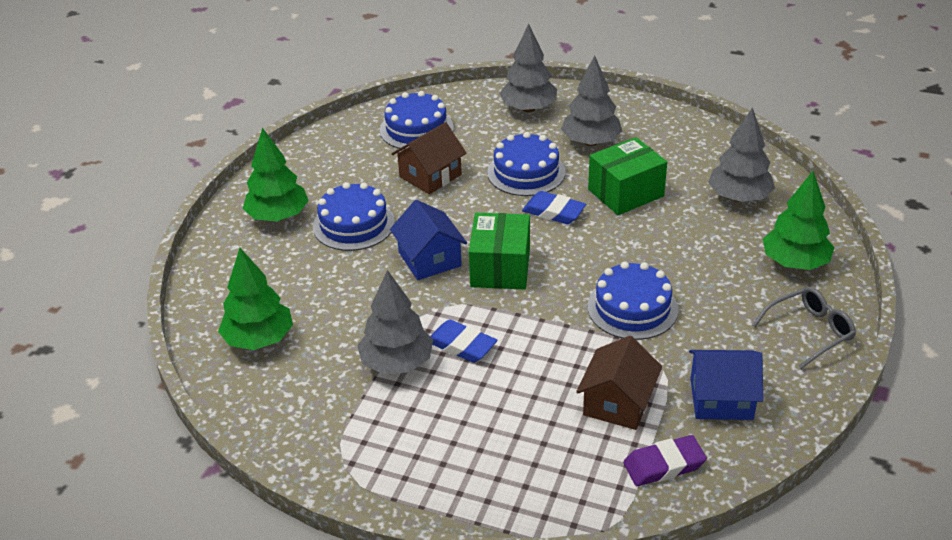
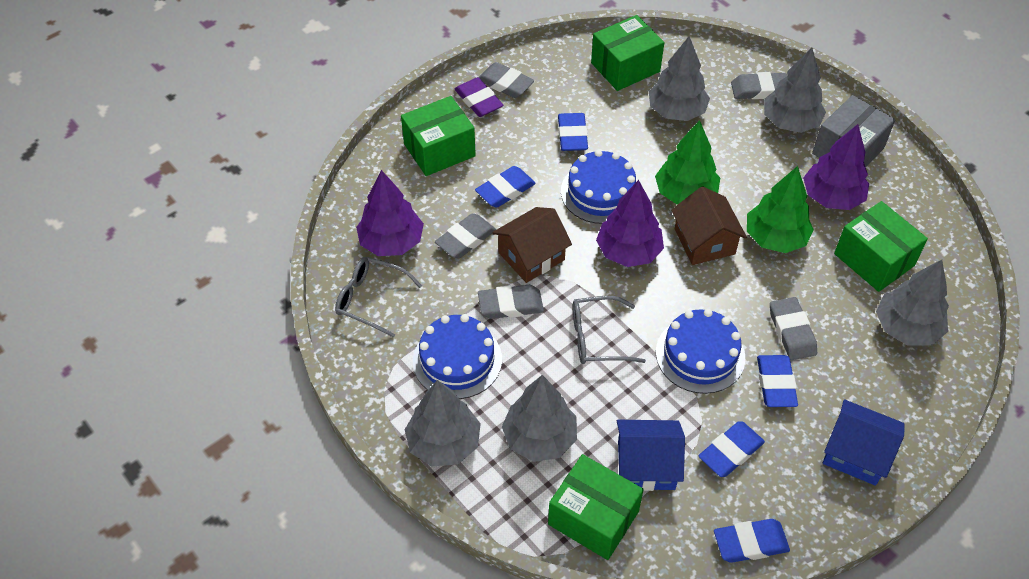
blue cake: [313,182,395,251] [380,91,454,150] [487,132,566,196] [588,261,678,340] = 4 -> [413,314,502,399] [561,150,638,224] [656,309,745,394] = 3
blue eraser: [430,320,497,363] [522,191,586,224] = 2 -> [475,166,536,207] [558,113,588,151] [698,421,765,477] [714,519,790,563] [757,355,798,407] = 5
green box: [469,213,530,290] [588,137,667,215] = 2 -> [401,96,476,176] [548,454,644,560] [591,15,664,91] [834,201,928,292] = 4
green tree: [218,248,293,350] [243,128,309,222] [763,171,835,270] = 3 -> [655,120,720,205] [747,166,814,253] = 2
grey box: none = 0 -> [812,95,895,167] = 1
grey eraser: none = 0 -> [435,213,496,259] [478,285,544,319] [479,62,534,98] [731,72,787,99] [770,297,817,360] = 5
grey glasses: [753,287,856,369] = 1 -> [335,257,422,338] [573,296,646,364] = 2
grey tree: [357,270,433,374] [499,24,557,112] [561,55,622,146] [708,107,775,202] = 4 -> [405,380,481,467] [502,375,577,462] [649,36,710,121] [764,47,826,133] [876,260,949,346] = 5
purple tree: none = 0 -> [356,170,424,256] [596,180,664,267] [803,124,869,210] = 3

